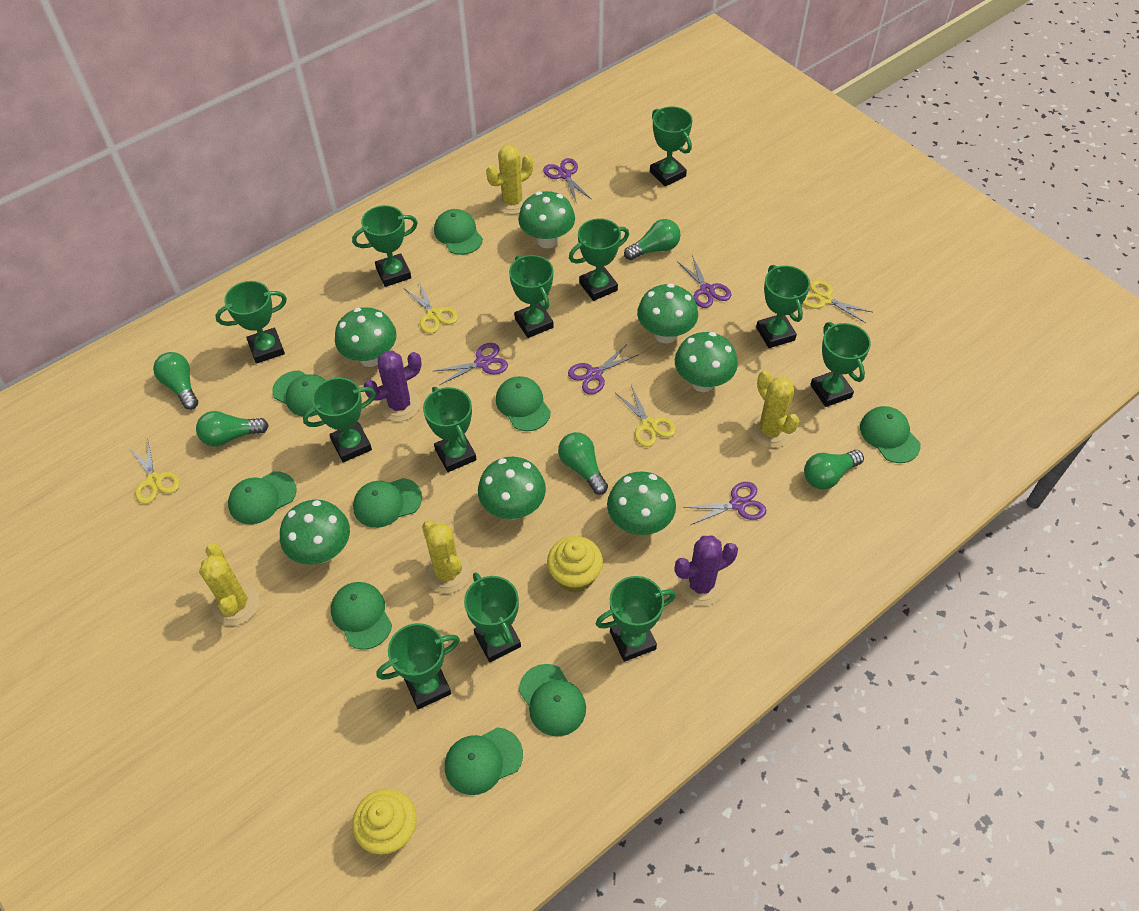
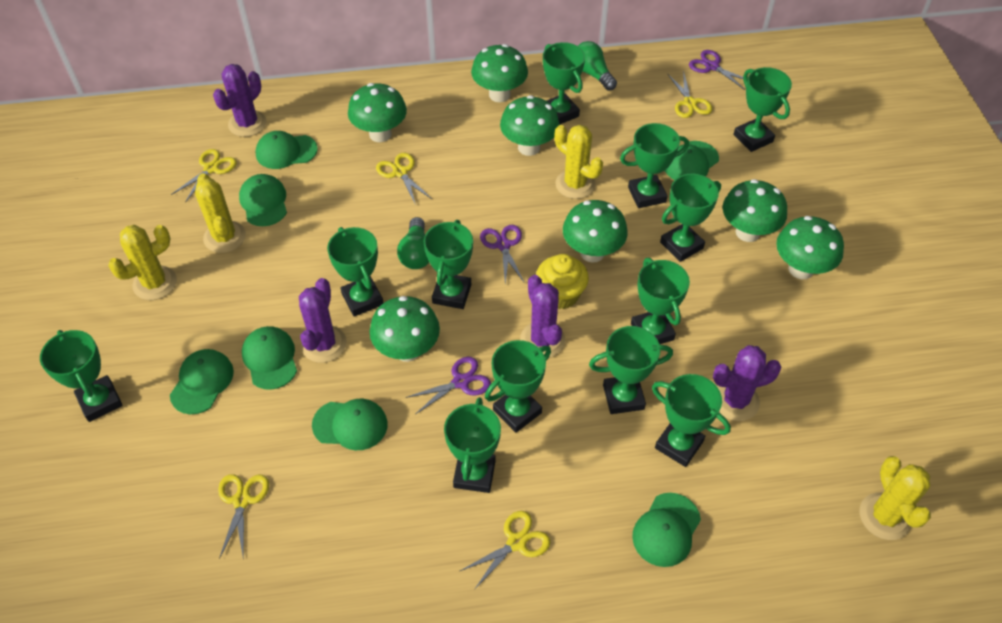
green cap: [228,471,297,524] [272,370,326,417] [331,582,392,650] [353,478,422,528] [434,209,483,255] [445,727,523,795] [496,376,551,431] [519,664,586,736] [860,406,921,463] = 9 -> [170,349,234,414] [239,174,287,226] [242,326,297,390] [256,131,318,169] [312,399,388,450] [632,493,701,567] [665,141,719,180] = 7
green light bulb: [153,352,198,410] [196,411,269,447] [558,432,608,495] [624,219,680,260] [804,450,864,489] = 5 -> [397,217,429,269] [578,41,617,91] = 2
purple cactus: [364,350,422,422] [675,535,738,606] = 2 -> [213,64,267,137] [299,278,347,363] [520,275,565,358] [713,345,781,421] = 4
purple scissors: [434,343,508,385] [543,158,591,204] [568,344,639,394] [677,256,731,308] [684,482,766,525] = 5 -> [405,357,491,414] [480,225,524,284] [689,50,745,90] = 3
yellow cupcake: [352,789,417,855] [547,536,603,593] = 2 -> [536,254,589,309] = 1
yellow scissors: [130,438,180,504] [404,282,458,334] [615,385,676,447] [802,280,872,323] = 4 -> [171,149,237,203] [218,474,269,559] [376,153,432,205] [460,511,550,590] [668,70,712,118] = 5

